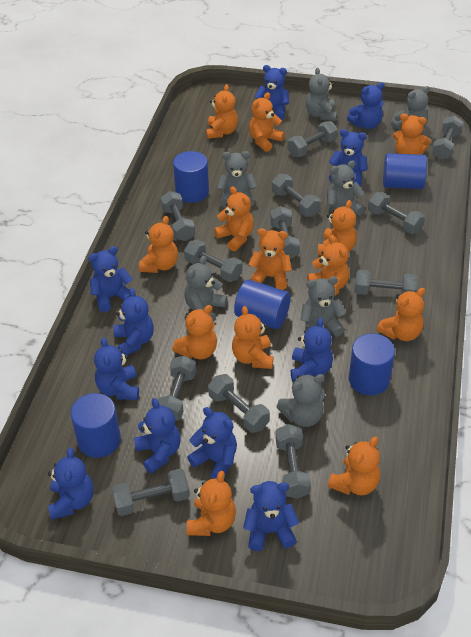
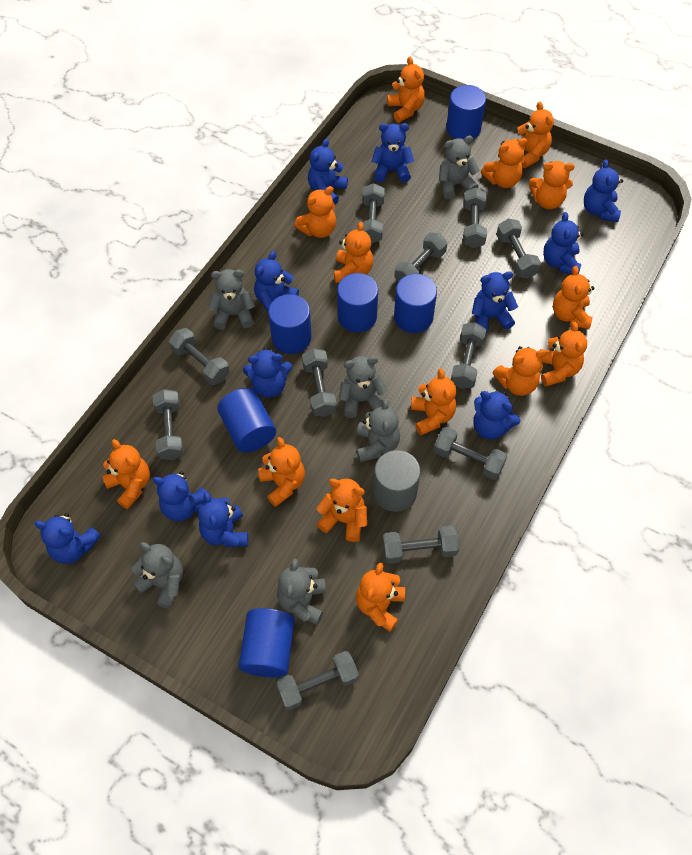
blue cylinder: [71,393,121,458] [173,151,209,203] [234,280,290,329] [349,333,395,395] [383,153,427,189] = 5 -> [217,388,276,452] [239,608,295,677] [268,294,311,354] [337,273,378,332] [394,274,437,333] [446,85,486,139] = 6
grey cylinder: none = 0 -> [373,450,420,512] = 1
grey dumbbell: [112,469,190,516] [158,355,196,421] [161,191,195,241] [184,240,243,282] [208,374,270,433] [270,206,300,259] [272,174,321,217] [276,424,311,499] [288,121,337,157] [355,269,418,295] [368,192,425,234] [432,115,463,160] = 12 -> [153,389,184,460] [169,328,230,385] [276,651,359,710] [302,348,337,417] [362,183,385,243] [382,526,459,564] [394,233,447,282] [433,427,507,480] [451,322,486,389] [463,188,487,248] [496,218,541,279] = 11
grey teddy bear: [184,256,228,322] [217,151,257,208] [276,374,325,427] [301,276,346,337] [306,68,337,121] [327,161,365,215] [391,86,430,130] = 7 -> [132,542,183,609] [208,269,256,330] [277,559,326,625] [339,356,388,418] [357,399,400,462] [439,136,480,199] = 6
orange teddy bear: [139,216,178,273] [172,305,217,359] [187,471,236,536] [206,84,238,139] [214,186,254,251] [232,306,273,369] [248,228,292,290] [249,92,285,152] [307,235,349,295] [318,200,357,255] [328,436,380,495] [377,288,425,341] [393,113,431,155] = 13 -> [102,439,150,509] [258,437,305,507] [294,186,336,238] [316,479,367,542] [334,222,373,283] [356,563,405,632] [387,57,425,122] [411,369,456,435] [481,138,527,188] [493,346,547,396] [512,102,554,168] [529,161,574,209] [540,322,587,387] [553,266,595,329] = 14

